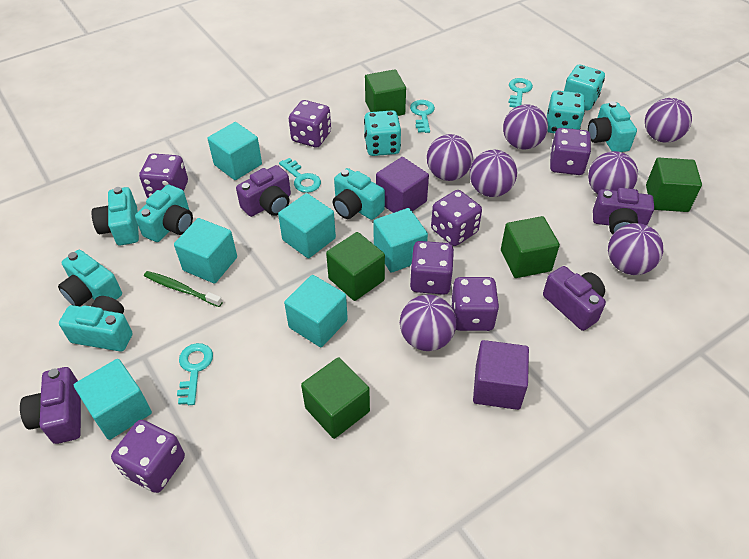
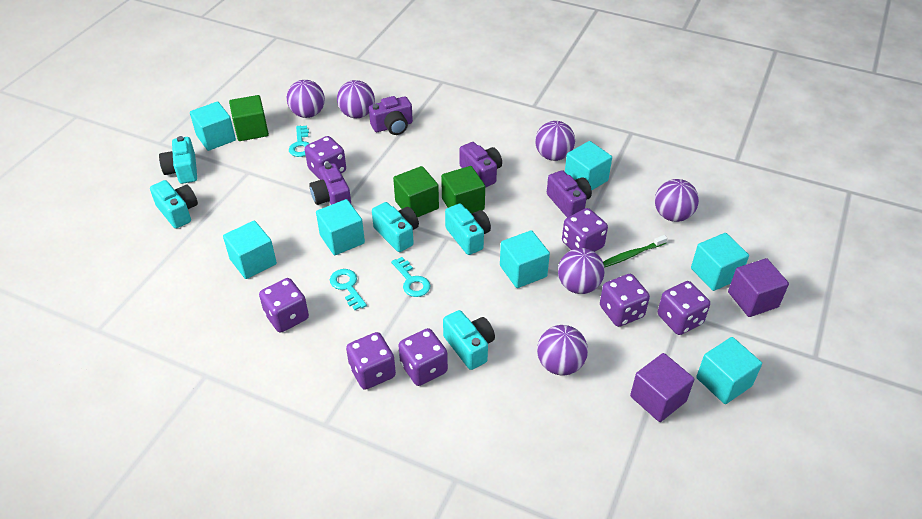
green cube: [301,357,370,439] [326,232,385,301] [365,69,406,116] [501,216,560,278] [646,158,702,212] = 5 -> [229,95,269,141] [393,166,439,217] [441,166,485,214] = 3
purple ball: [400,294,456,351] [427,134,473,181] [470,150,517,197] [503,104,548,149] [588,151,638,194] [608,223,663,275] [645,98,692,143] = 7 -> [287,80,325,118] [337,80,375,118] [535,121,575,161] [537,325,588,375] [558,248,605,294] [655,179,699,222] = 6
turquoise camera: [58,250,122,306] [59,296,132,352] [92,187,139,246] [135,185,193,242] [333,168,385,220] [588,101,637,152] = 6 -> [150,180,198,229] [159,136,197,184] [372,202,419,252] [443,310,495,370] [445,204,491,255] = 5
turquoise cube: [74,359,152,440] [174,218,237,284] [208,122,262,180] [278,193,336,258] [284,275,348,347] [373,208,428,273] = 6 -> [190,102,236,151] [223,221,277,279] [316,199,365,255] [500,230,550,288] [565,141,612,190] [691,233,749,291] [696,337,762,404] = 7
turquoise dice: [364,110,401,156] [547,90,585,133] [564,65,605,110] = 3 -> none = 0
turquoise key: [177,343,213,405] [279,158,321,193] [410,100,435,133] [508,78,533,107] = 4 -> [289,126,310,157] [330,269,367,310] [391,257,431,297] = 3

